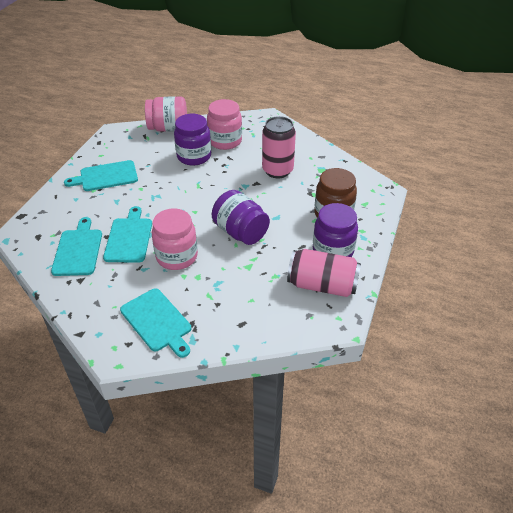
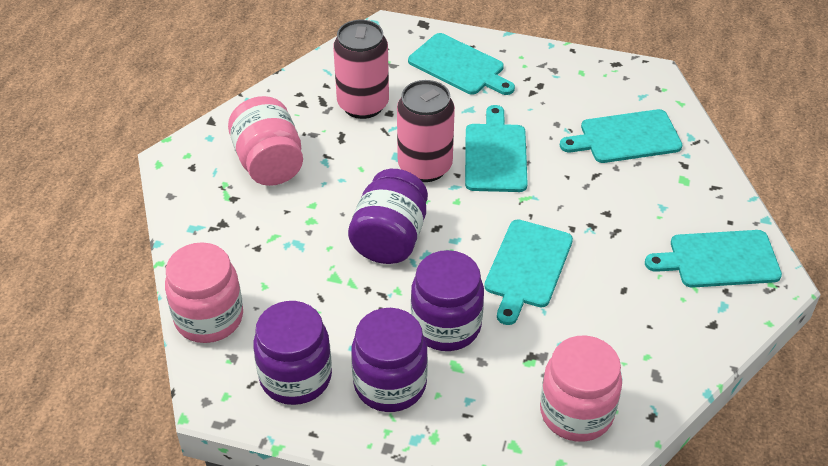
brown jar: [314,168,357,217] = 1 -> none = 0
purple jar: [174,114,211,166] [212,190,270,245] [313,203,358,257] = 3 -> [253,301,332,405] [348,169,428,264] [351,308,428,412] [411,250,484,351] = 4
turquoise cutting board: [51,217,102,276] [64,160,138,191] [103,206,152,263] [120,288,191,358] = 4 -> [408,33,515,95] [465,105,528,192] [484,219,573,325] [560,109,682,163] [645,230,782,288] = 5

